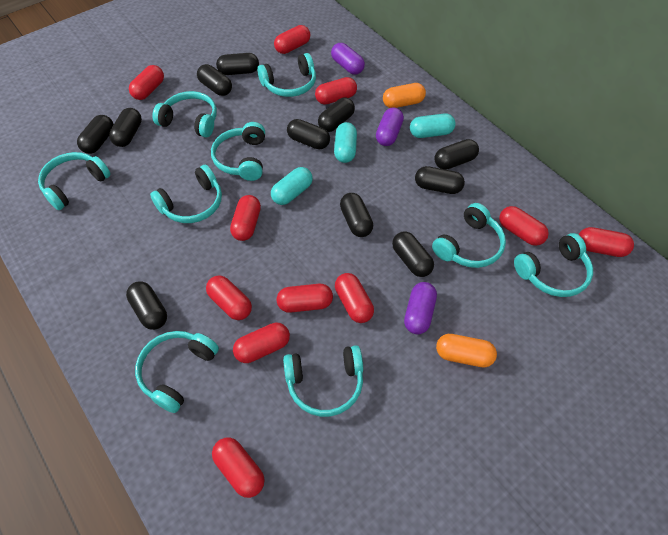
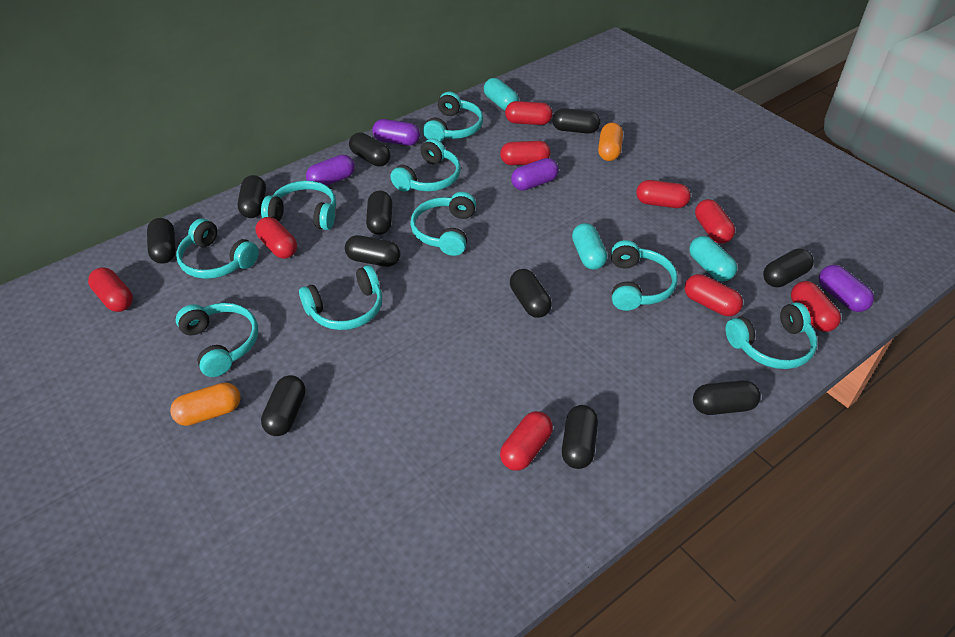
purple capsule: [331,43,365,75] [376,107,404,146] [404,282,437,334] = 3 -> [306,155,355,186] [372,119,420,146] [511,158,559,191] [819,265,874,312] = 4
red capsule: [129,65,164,100] [206,275,252,320] [212,437,265,498] [230,195,261,241] [233,323,290,363] [274,25,310,54] [277,284,333,313] [315,77,357,105] [335,273,374,323] [499,206,549,246] [578,227,634,257] = 11 -> [88,267,133,312] [256,217,297,259] [500,141,550,165] [500,411,553,471] [505,101,553,125] [636,180,691,208] [685,274,743,316] [695,199,735,244] [791,281,841,332] = 9

